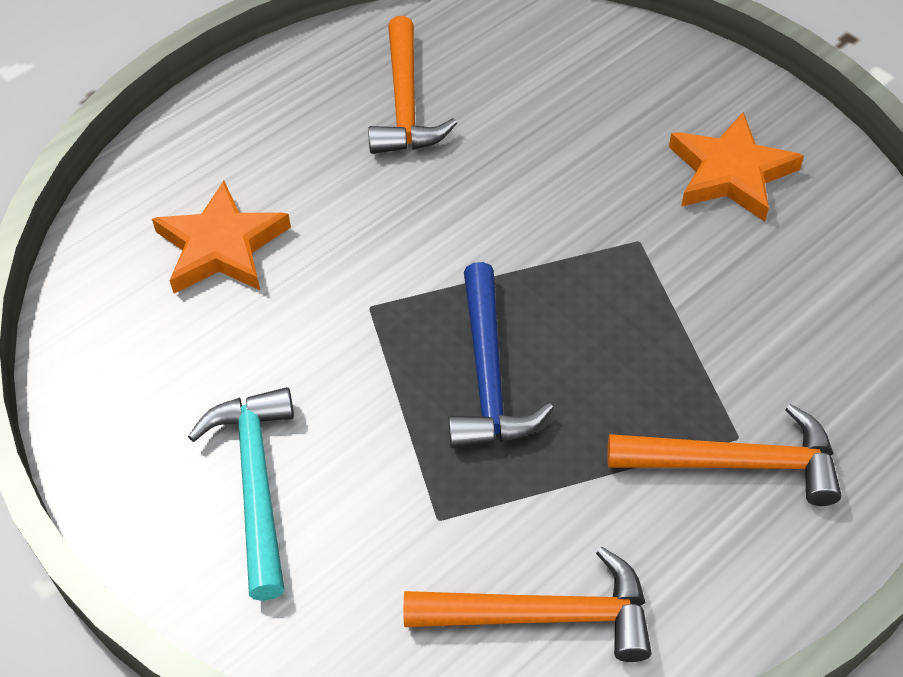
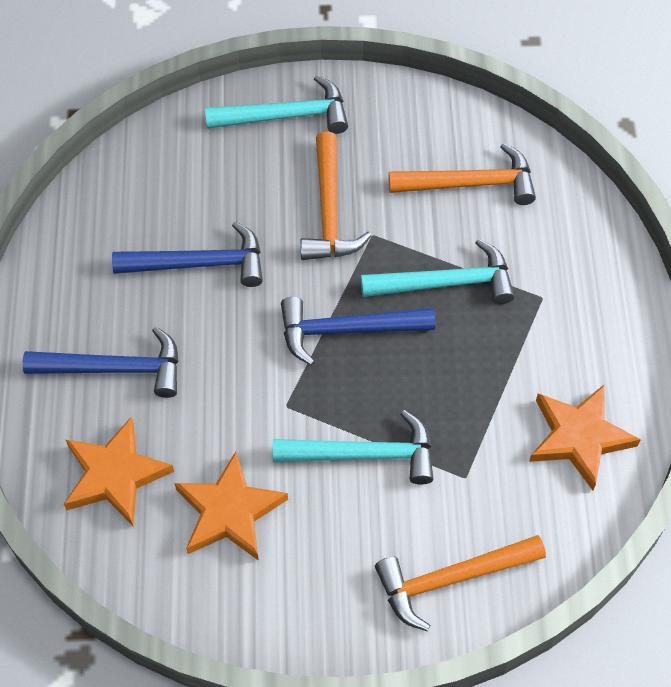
blue hammer: [449,262,554,448] = 1 -> [23,327,179,398] [112,222,263,287] [281,297,435,365] = 3
orange star: [152,181,291,293] [669,112,804,222] = 2 -> [64,416,174,526] [175,451,288,561] [529,385,641,490] = 3
turquoise hammer: [188,387,294,601] = 1 -> [205,75,348,134] [273,410,433,484] [361,239,515,304] = 3

